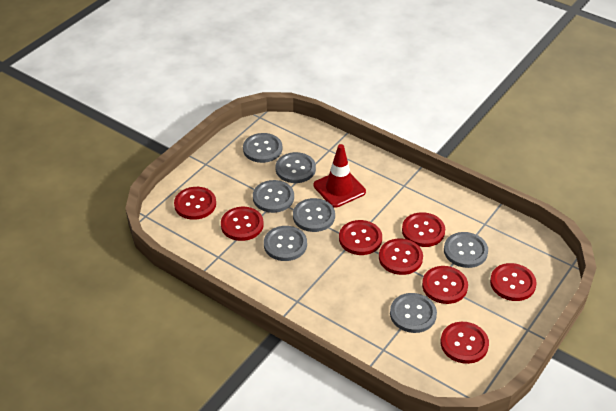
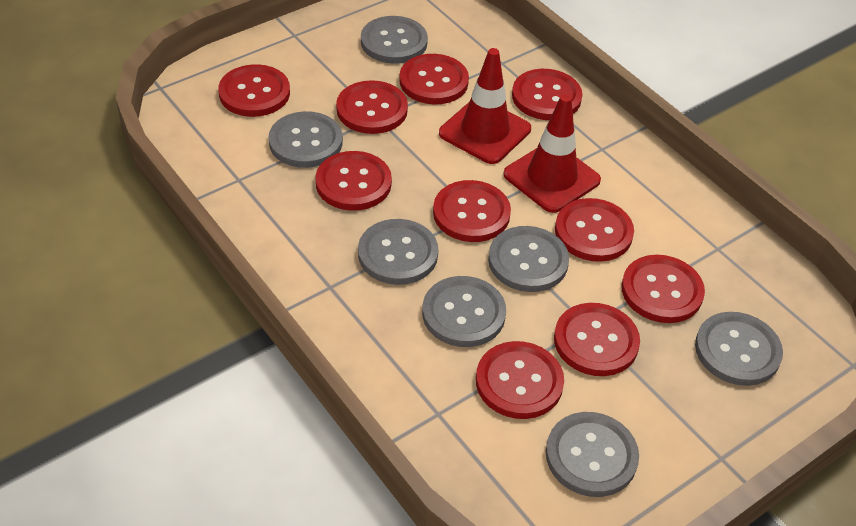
red button: [174,187,216,220] [221,207,264,241] [339,220,382,255] [379,239,423,275] [402,212,445,247] [422,266,468,304] [441,322,489,364] [490,263,537,301] = 8 -> [218,64,290,117] [315,151,392,211] [336,80,408,134] [399,54,469,104] [433,180,511,242] [476,341,564,419] [512,69,582,120] [554,303,640,376] [555,198,634,262] [621,255,705,323] = 10
red traffic cone: [313,144,366,208] = 1 -> [439,48,531,164] [503,94,601,213] = 2

